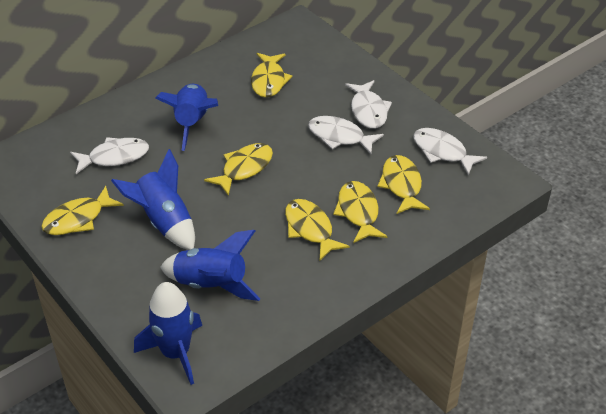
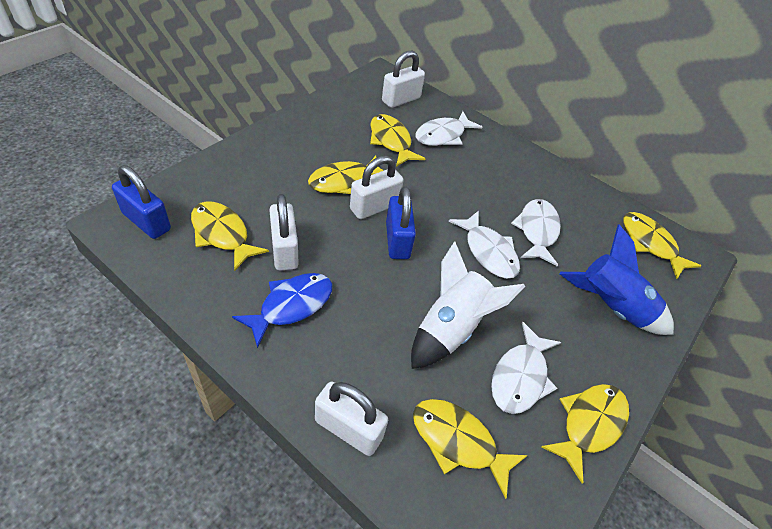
blue fish: none = 0 -> [232,273,332,348] = 1
blue padlock: none = 0 -> [112,165,171,239] [386,186,416,259] = 2
blue rocket: [111,149,195,250] [134,282,202,385] [155,84,218,151] [160,230,260,301] = 4 -> [560,225,674,335] = 1
white padlock: none = 0 -> [269,194,299,271] [315,382,388,456] [350,156,404,219] [382,51,425,108] = 4
white rocket: none = 0 -> [411,242,525,369] = 1

